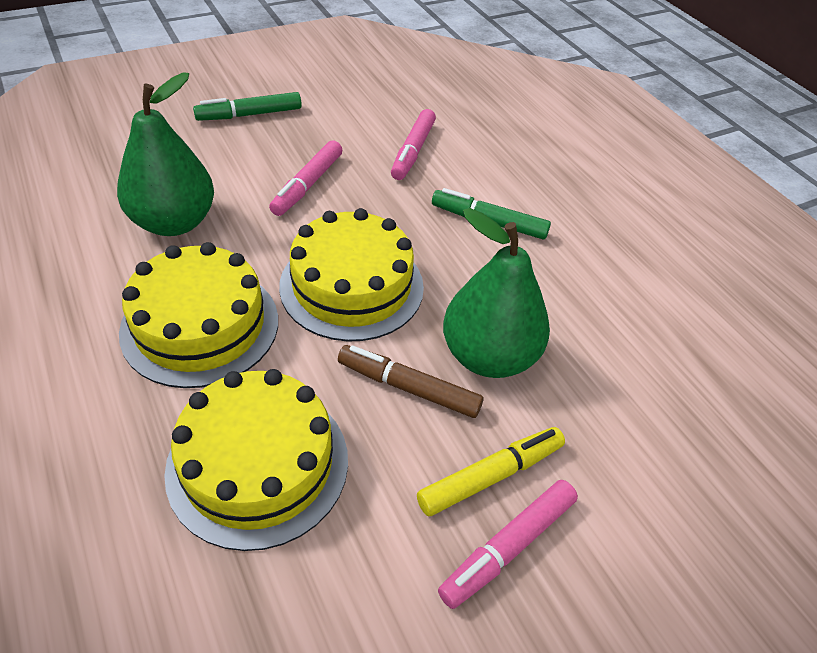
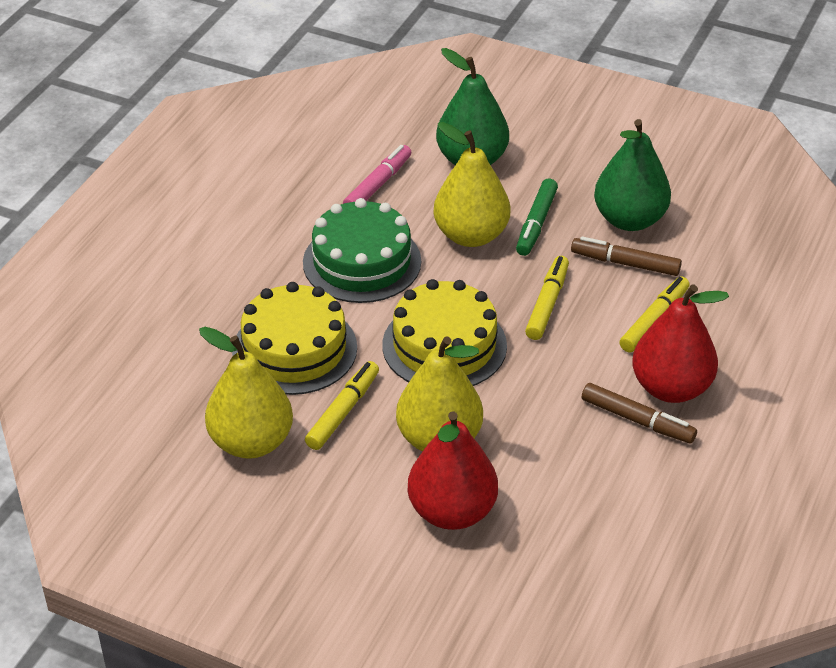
brown marker: [338,345,484,418] = 1 -> [571,236,682,276] [582,383,697,443] = 2
green cake: none = 0 -> [303,198,421,303] = 1
green marker: [193,92,302,121] [432,188,551,239] = 2 -> [516,179,558,256] = 1
pink marker: [269,140,342,216] [391,109,436,180] [438,480,578,609] = 3 -> [343,145,412,204] = 1
red pear: none = 0 -> [408,411,498,530] [632,284,729,403] = 2
yellow cake: [119,242,278,388] [164,369,348,551] [279,208,424,342] = 3 -> [232,282,357,395] [382,279,507,386] = 2
yellow marker: [417,427,565,516] = 1 -> [305,361,379,450] [525,256,569,340] [619,276,690,353] = 3
yellow pear: none = 0 -> [199,327,293,459] [396,336,483,452] [434,122,510,247] = 3

